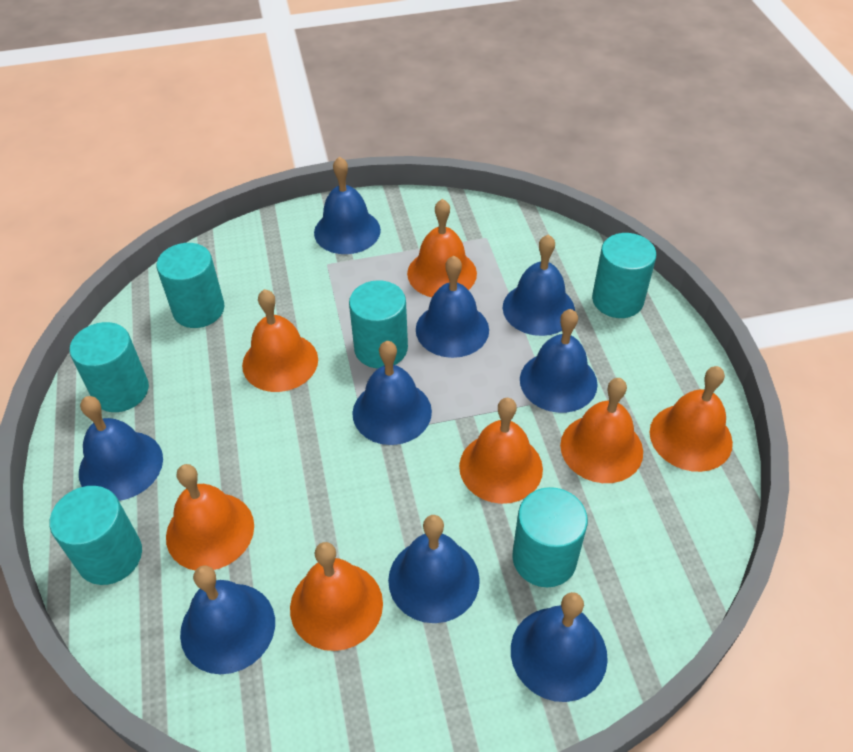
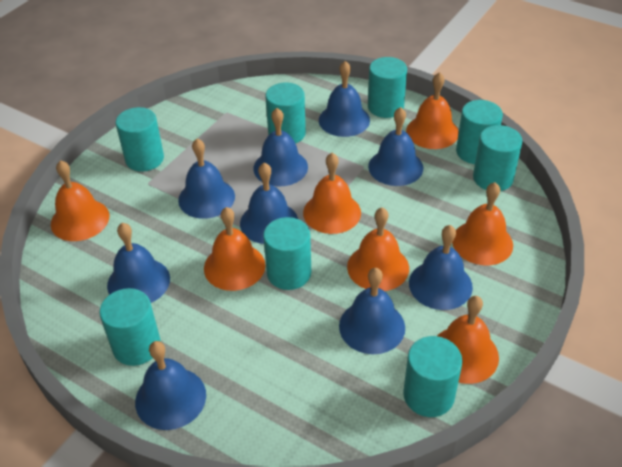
turquoise cylinder: [49,486,142,585] [69,322,149,412] [156,243,224,328] [349,280,408,368] [512,487,588,587] [592,233,656,318] = 6 -> [99,288,161,366] [116,107,164,172] [263,217,311,290] [265,82,306,144] [368,57,407,118] [403,336,462,417] [456,100,503,164] [473,125,523,191] = 8

